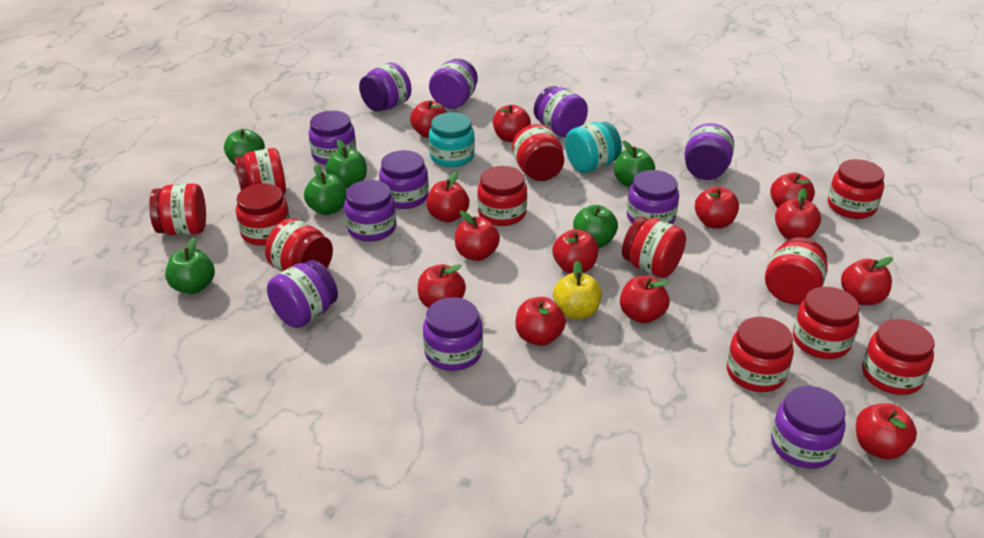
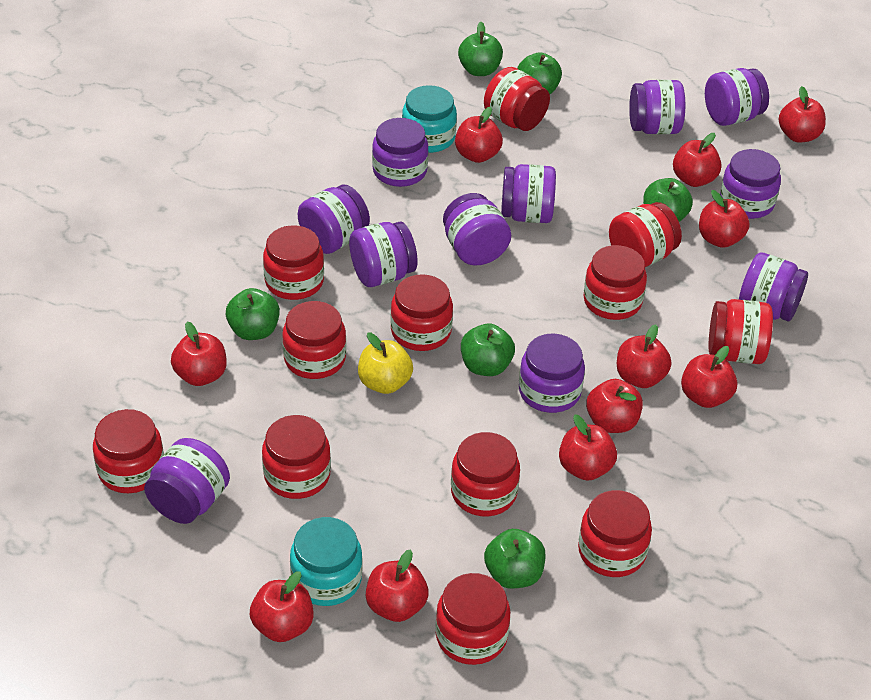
red apple: [410,100,447,138] [418,264,466,308] [426,171,469,222] [455,211,500,261] [493,105,531,142] [515,297,566,346] [553,229,598,274] [620,276,669,323] [695,186,739,229] [770,173,815,208] [775,188,821,239] [841,257,893,305] [856,403,917,460] = 13 -> [171,321,227,386] [250,571,314,642] [366,549,429,622] [455,107,503,163] [559,415,617,481] [586,379,643,433] [617,325,671,388] [673,133,722,187] [681,346,737,408] [699,190,749,248] [779,86,826,142] = 11

